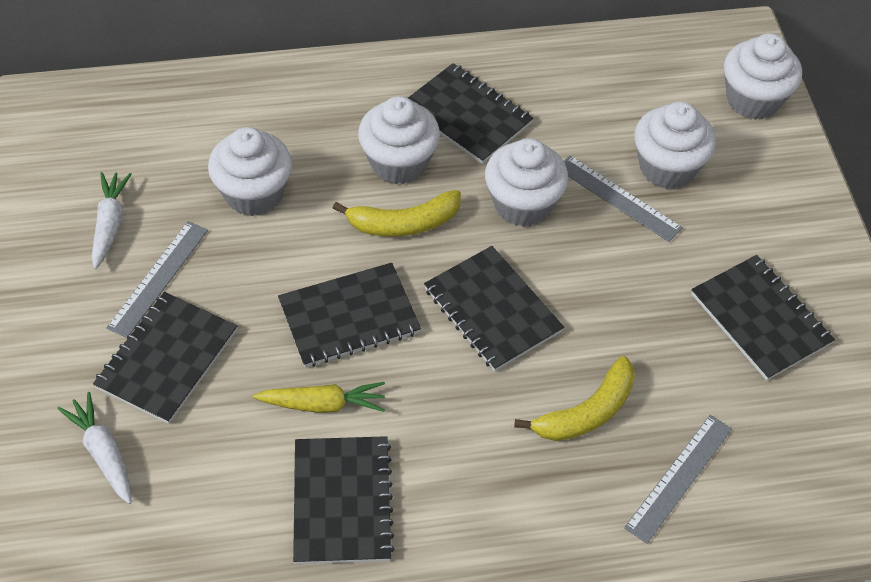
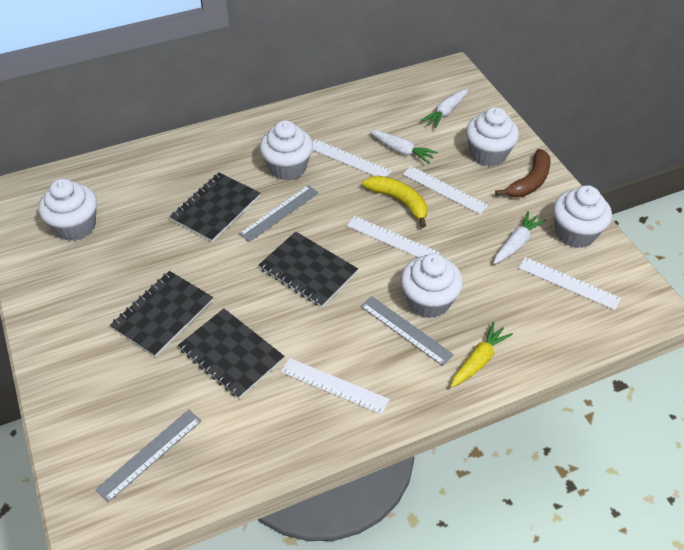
black notebook: [93,292,237,424] [278,263,421,367] [293,436,395,564] [408,63,533,164] [424,246,564,371] [691,255,835,380] = 6 -> [110,271,213,357] [170,172,260,242] [178,309,284,399] [259,231,358,307] = 4
brown banana: none = 0 -> [495,149,551,197] = 1
white carrot: [57,392,132,504] [92,172,132,269] = 2 -> [370,130,438,164] [420,89,468,129] [493,211,546,264] = 3
white ruler: none = 0 -> [281,358,390,414] [312,139,392,177] [347,216,440,257] [403,166,488,214] [519,257,621,310] = 5
yellow banana: [333,190,461,237] [514,356,635,441] = 2 -> [362,175,427,228] = 1

